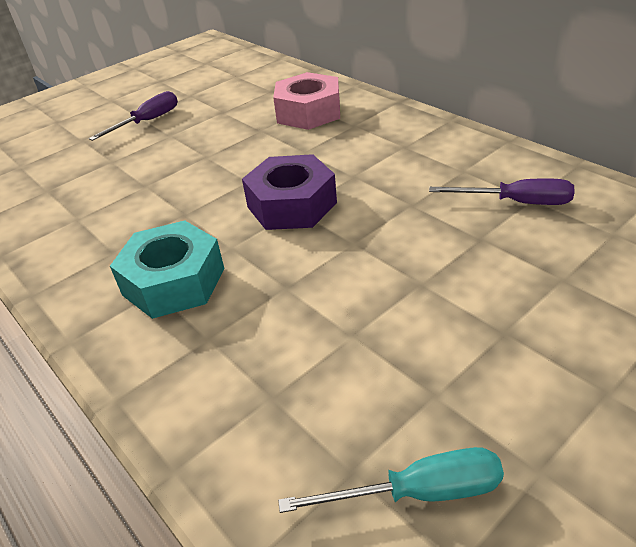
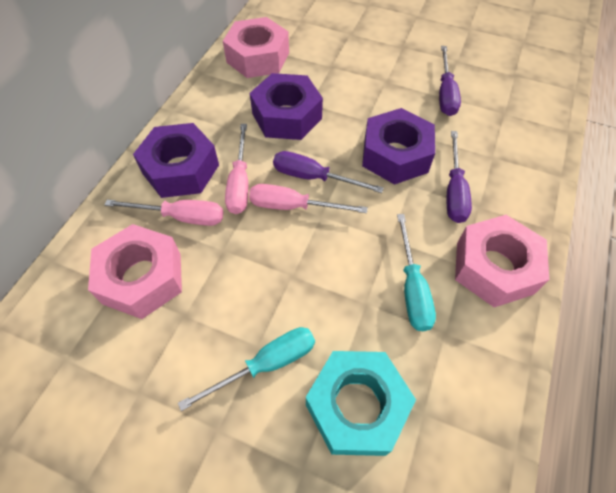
pink nut: [273,72,340,130] = 1 -> [88,224,182,319] [223,17,289,78] [455,215,549,307] = 3
pink screwdriver: none = 0 -> [105,200,223,226] [225,124,248,214] [249,184,368,213] = 3
purple nut: [242,154,337,230] = 1 -> [133,123,219,198] [250,73,323,140] [362,108,435,185] = 3
purple screwdriver: [89,91,178,141] [429,178,574,205] = 2 -> [273,151,384,193] [439,46,461,116] [447,131,472,223] = 3
turquoise screwdriver: [278,447,504,513] = 1 -> [178,327,315,411] [397,214,436,331] = 2

